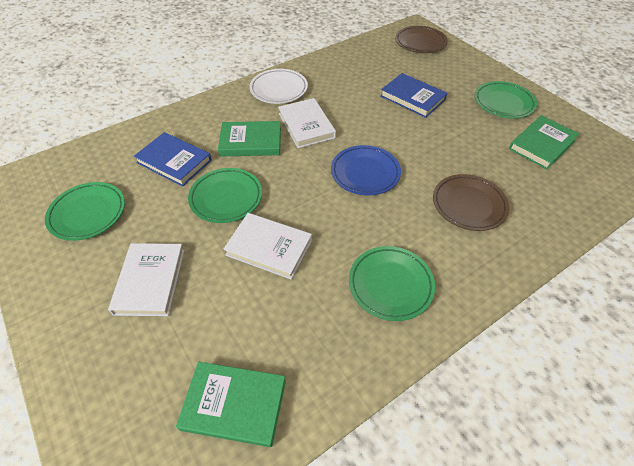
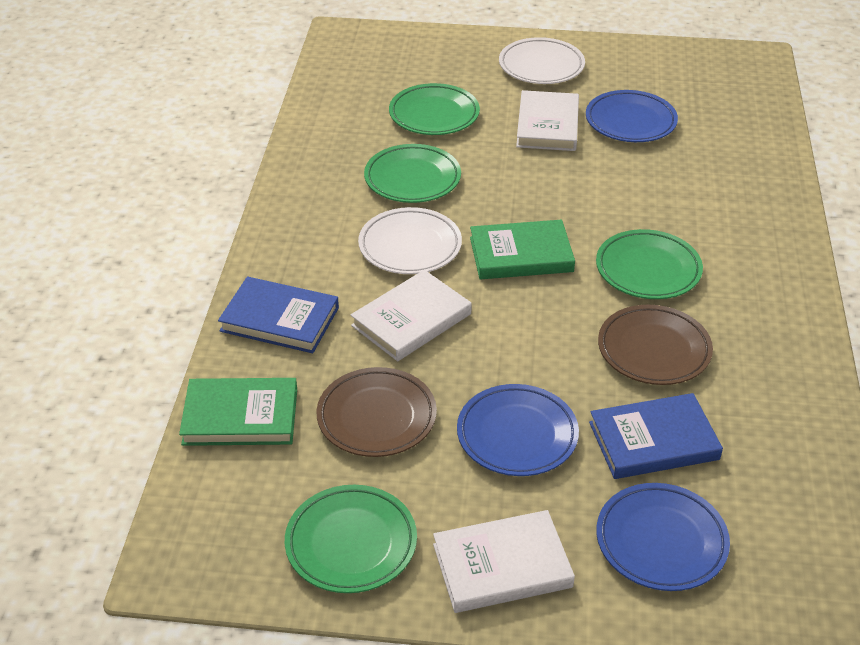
blue plate: [331,145,401,195] = 1 -> [457,384,579,476] [586,90,678,142] [596,483,730,591] = 3
green book: [176,362,286,447] [218,121,281,157] [509,115,580,170] = 3 -> [179,378,297,446] [470,220,575,279] = 2
white plate: [250,69,308,104] = 1 -> [358,207,462,274] [499,37,585,84] = 2

